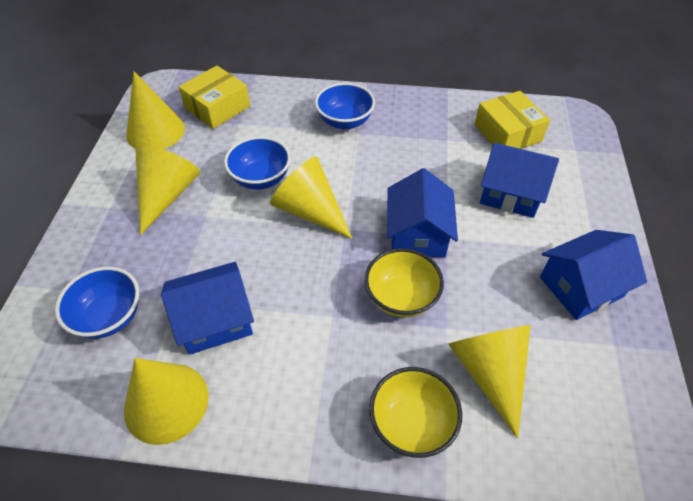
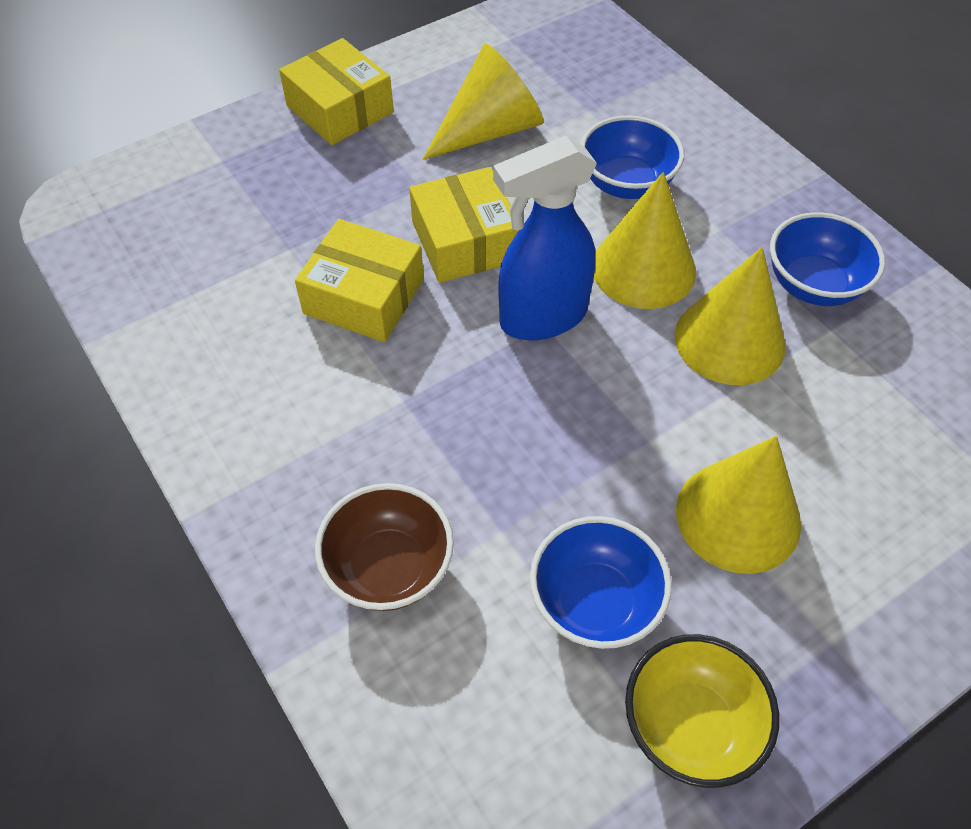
blue house: [161,262,254,355] [387,168,458,257] [480,143,559,218] [540,230,647,320] = 4 -> none = 0
blue spray bottle: none = 0 -> [493,136,597,341] = 1
brown bowl: none = 0 -> [315,483,454,611] = 1
yellow bowl: [364,248,444,317] [369,367,462,458] = 2 -> [625,634,779,788] = 1
yellow box: [179,66,250,129] [474,91,550,149] = 2 -> [279,38,394,145] [295,219,424,342] [409,167,518,283] = 3
yellow cone: [124,358,209,445] [126,71,185,149] [135,146,200,235] [270,157,352,239] [448,325,531,439] = 5 -> [423,44,543,160] [594,172,696,309] [675,247,786,385] [676,436,801,574] = 4

